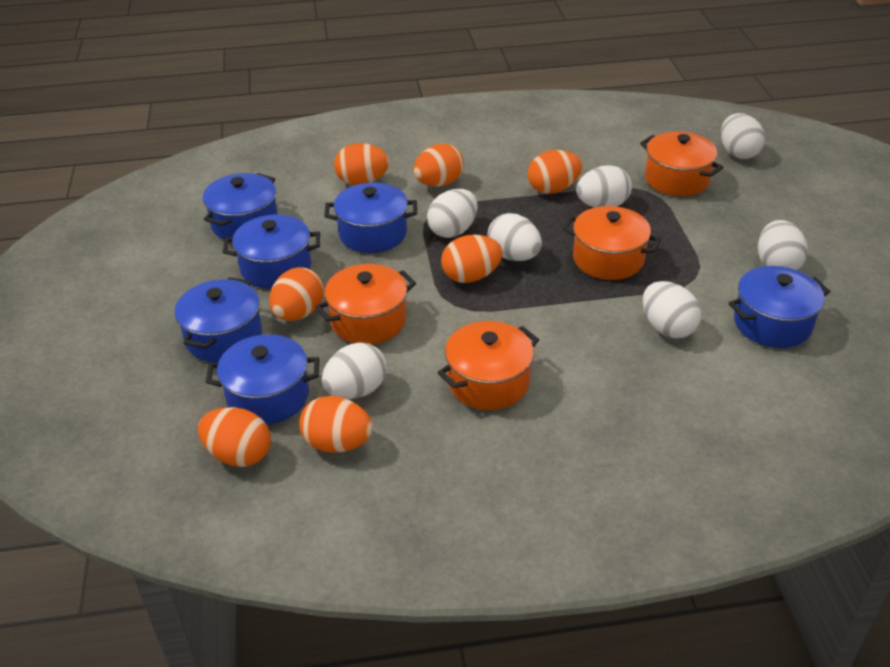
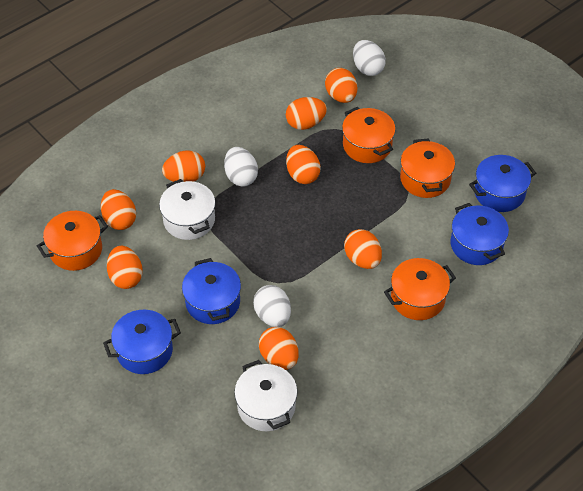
blue pot: [175,277,262,362] [203,173,278,239] [206,334,320,425] [223,214,320,289] [324,183,417,253] [728,266,830,348] = 6 -> [103,310,181,374] [182,258,241,324] [451,203,509,265] [469,155,536,212] = 4
orange egg: [198,407,271,467] [269,268,324,321] [299,396,373,453] [334,143,389,185] [413,144,464,187] [441,235,503,283] [528,150,582,194] = 7 -> [101,189,136,230] [107,246,143,289] [162,150,205,182] [259,327,299,370] [286,97,327,130] [286,145,321,184] [325,68,357,103] [344,229,382,269] = 8
white egg: [322,342,387,399] [427,189,477,238] [487,213,542,261] [576,165,632,207] [643,281,701,338] [721,113,765,159] [758,220,808,270] = 7 -> [224,147,258,187] [253,285,291,327] [353,40,386,76] = 3
white pot: none = 0 -> [159,179,215,240] [234,360,298,431] = 2

